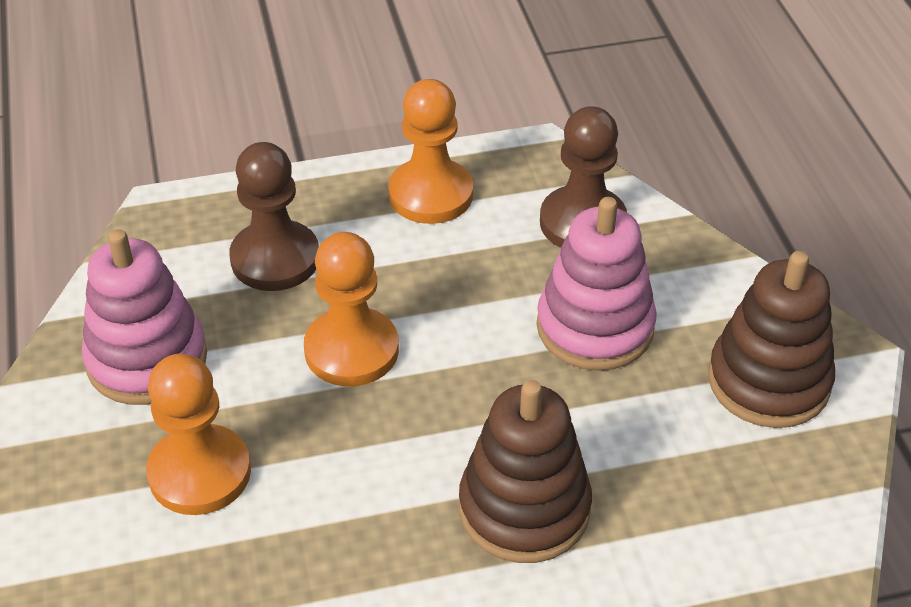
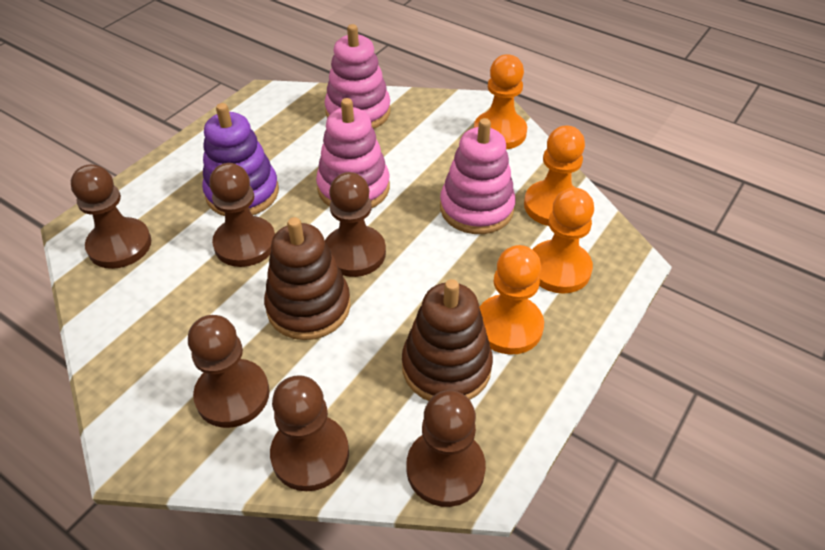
brown pawn: [229,142,319,291] [540,106,627,248] = 2 -> [71,164,151,269] [188,315,270,428] [209,163,275,267] [270,375,349,491] [325,172,386,277] [406,390,486,507] = 6
orange pawn: [146,354,251,515] [304,232,399,386] [388,79,473,224] = 3 -> [474,54,527,150] [479,245,544,355] [524,126,585,226] [532,188,594,294] = 4
pink stacking toy: [82,229,207,405] [537,197,657,371] = 2 -> [316,98,390,209] [325,24,391,129] [440,118,516,234] = 3
purple stacking toy: none = 0 -> [202,103,279,216] = 1

